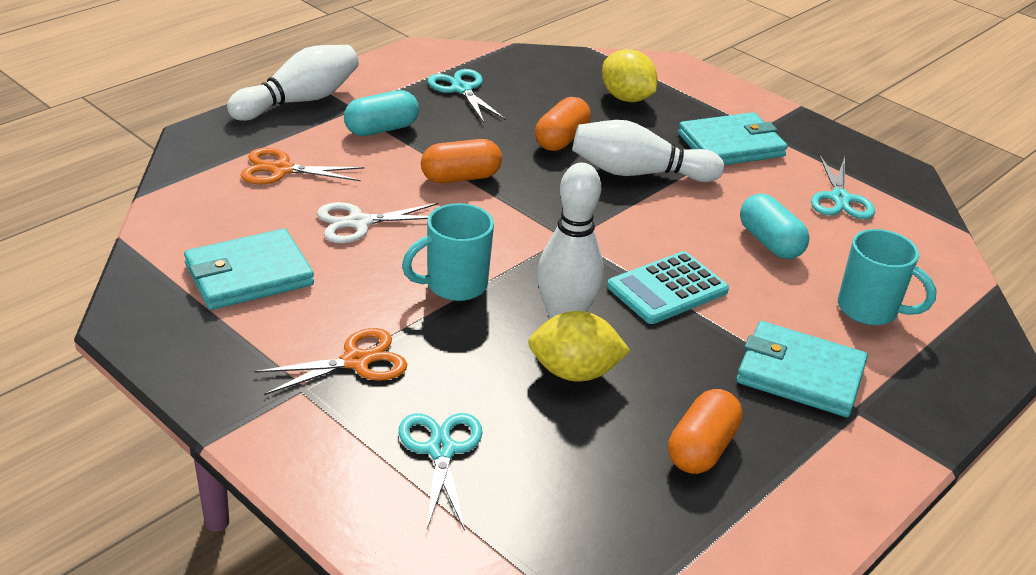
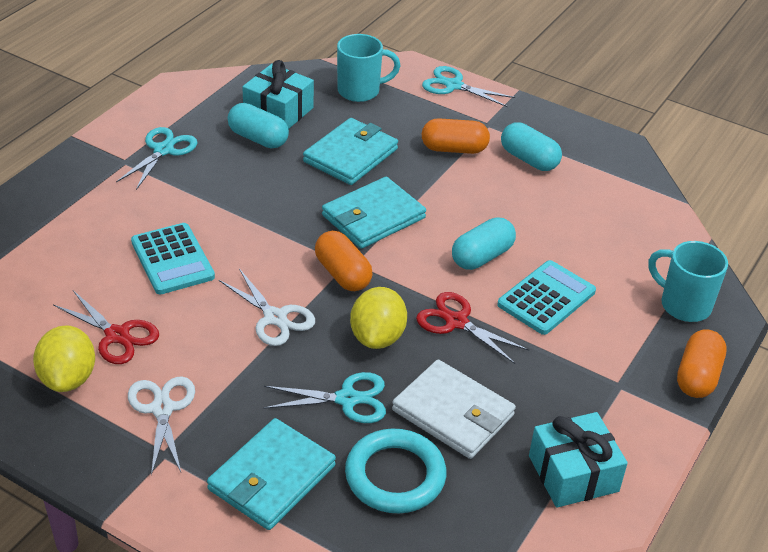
orange scissors: [240,148,364,185] [254,328,407,395] = 2 -> none = 0
red scissors: none = 0 -> [53,290,159,364] [416,292,529,364] = 2
turquoise calculator: [607,251,729,324] = 1 -> [131,223,215,294] [497,260,596,335] = 2
turquoise capsule: [344,90,419,136] [740,194,810,259] = 2 -> [228,103,289,148] [452,217,516,270] [501,122,562,171] = 3
turquoise gift: none = 0 -> [242,60,314,129] [529,412,628,508] = 2
turquoise ring: none = 0 -> [345,428,446,513] = 1
white bowling pin: [227,45,359,121] [537,163,604,319] [573,120,724,182] = 3 -> none = 0
white scissors: [317,202,438,243] = 1 -> [128,376,195,476] [219,269,315,346] = 2
white wallet: none = 0 -> [392,359,516,459] = 1

